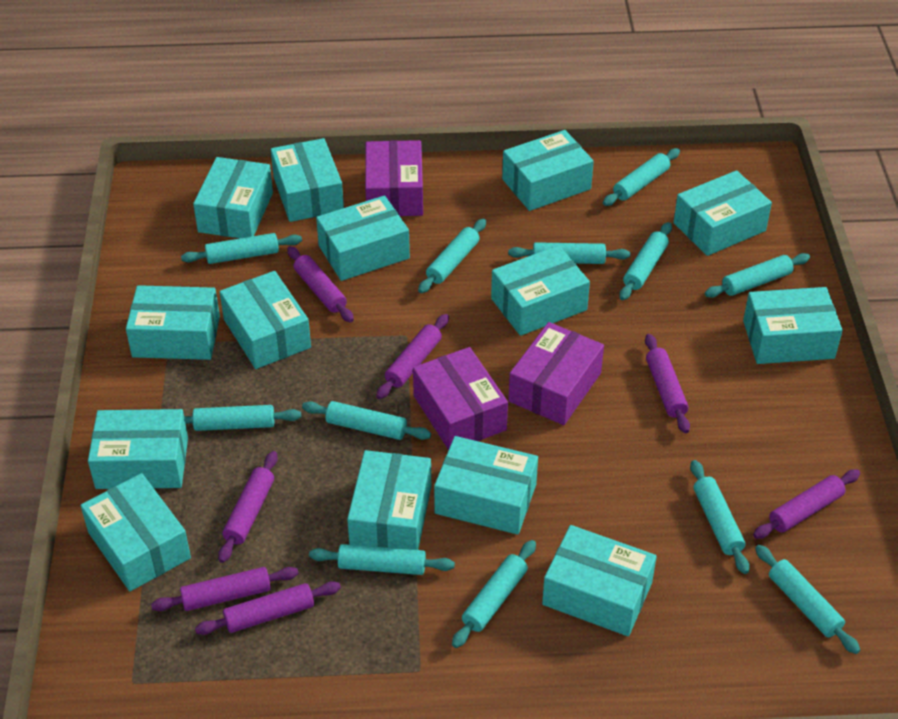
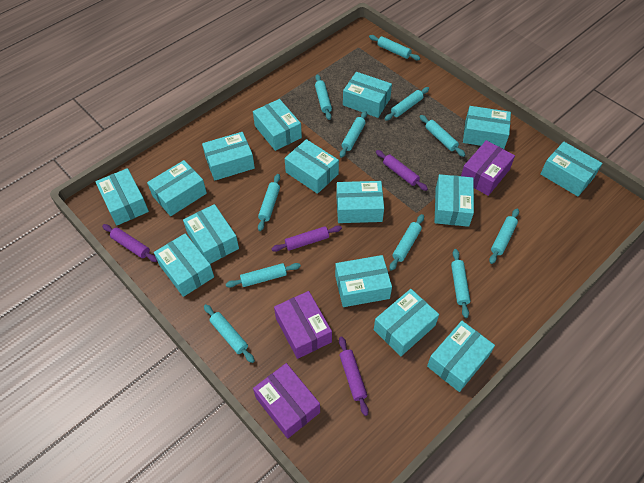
purple rolling pin: [151,567,299,611] [195,581,341,635] [218,451,278,563] [287,246,354,323] [376,314,449,399] [645,334,690,433] [753,469,860,539] = 7 -> [102,224,157,262] [271,225,342,252] [339,336,369,416] [376,150,428,191] = 4
turquoise box: [80,473,191,591] [88,409,188,489] [126,285,220,360] [193,157,273,238] [220,271,311,369] [271,138,344,222] [316,195,410,281] [347,450,431,550] [434,436,538,535] [491,245,590,336] [502,130,594,211] [542,525,657,636] [673,170,772,256] [743,287,843,364] = 14 -> [95,168,149,225] [147,160,207,216] [154,233,214,297] [183,204,239,264] [202,132,255,181] [253,99,302,151] [285,139,339,194] [335,255,392,307] [336,181,384,223] [343,72,392,118] [374,289,439,356] [427,321,495,392] [434,174,474,227] [463,106,511,149] [541,142,602,196] = 15
turquoise rolling pin: [181,233,302,264] [184,405,301,431] [302,401,431,440] [309,544,455,575] [418,219,486,293] [452,540,536,648] [508,242,630,264] [603,148,680,206] [620,222,672,300] [690,460,749,574] [705,253,810,298] [755,545,860,654] = 12 -> [204,304,255,363] [226,263,301,288] [258,174,280,231] [315,74,332,120] [340,111,367,158] [369,35,420,60] [385,87,429,121] [389,214,424,271] [420,115,465,157] [451,249,470,318] [489,208,519,264] = 11

